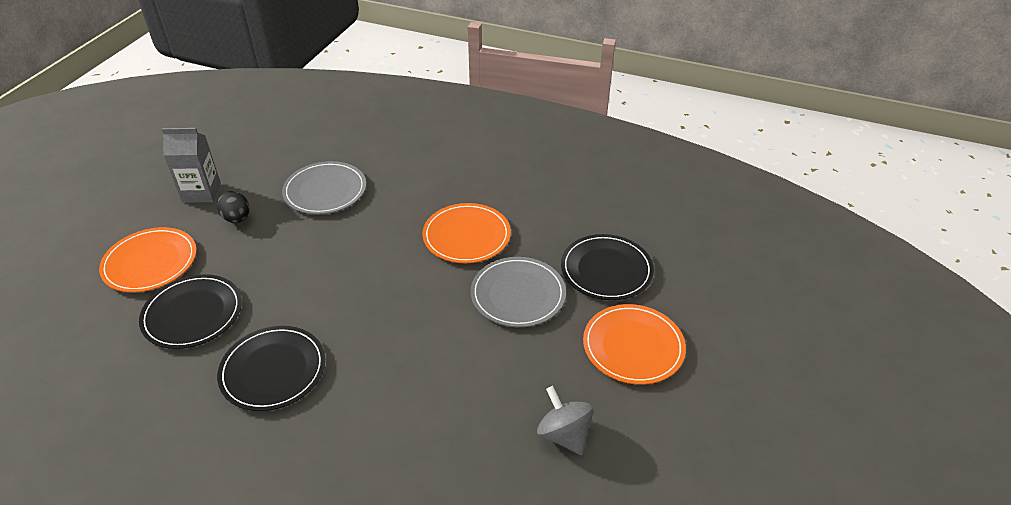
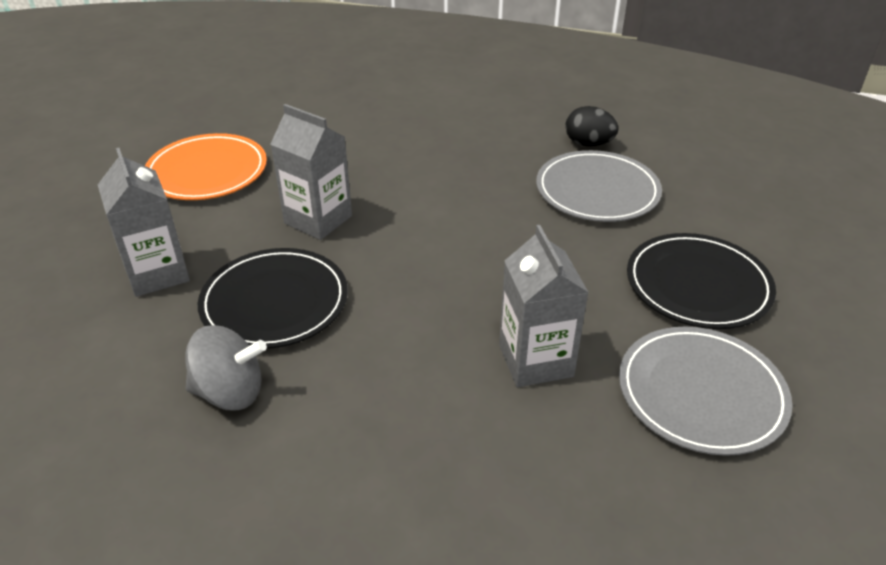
black plate: [139,274,242,349] [217,326,325,411] [561,234,654,300] = 3 -> [198,248,348,349] [627,233,776,329] = 2
grey carton: [162,128,221,203] = 1 -> [98,148,190,297] [271,104,352,240] [499,225,589,387] = 3
orange plate: [99,227,197,292] [422,203,511,263] [583,304,686,385] = 3 -> [145,133,267,200] = 1

